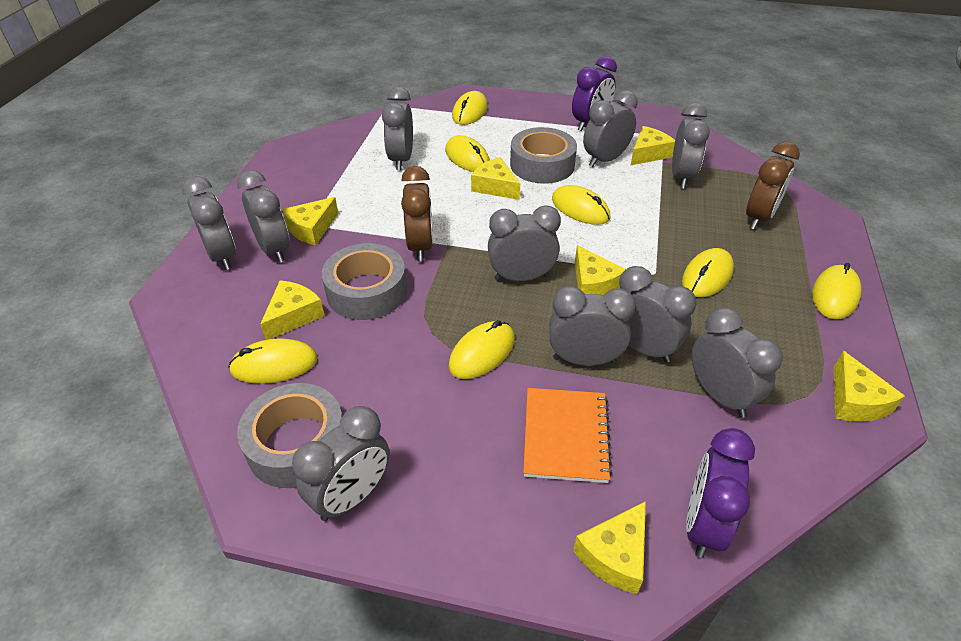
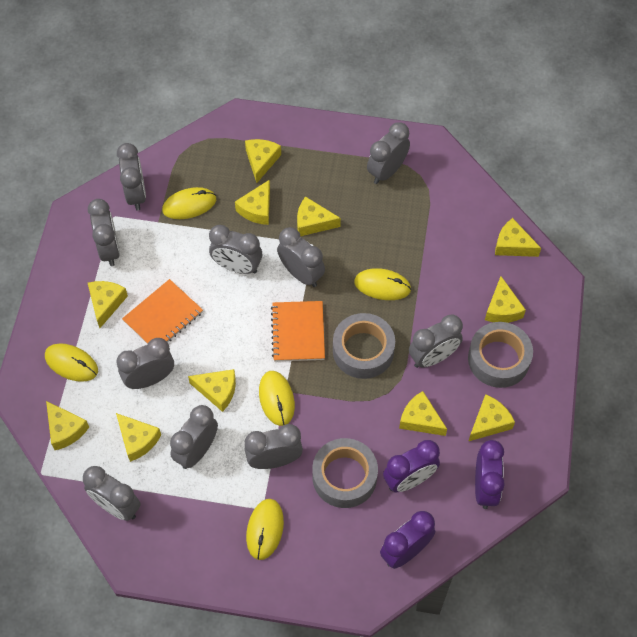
brown clock: [401,166,433,261] [746,141,800,230] = 2 -> none = 0
orange notebook: [523,388,612,483] = 1 -> [122,279,203,344] [271,301,325,361] = 2
purple clock: [572,56,617,131] [686,428,755,558] = 2 -> [380,511,435,569] [383,440,440,492] [475,440,505,509] = 3
yellow cheese: [260,280,325,340] [282,197,338,245] [471,157,520,200] [573,501,646,594] [575,245,626,296] [630,126,675,166] [833,351,905,422] = 7 -> [46,401,89,450] [88,281,128,328] [116,413,161,462] [188,369,236,412] [235,180,270,225] [245,139,281,183] [297,196,341,236] [399,391,447,436] [469,394,515,441] [485,276,526,323] [495,218,541,257] = 11
yellow mouse: [228,338,318,384] [445,135,490,172] [448,320,515,379] [452,91,488,125] [552,185,611,225] [682,248,734,297] [812,263,861,319] = 7 -> [45,343,98,382] [162,187,216,219] [246,499,284,560] [259,371,295,426] [354,268,412,300] = 5

